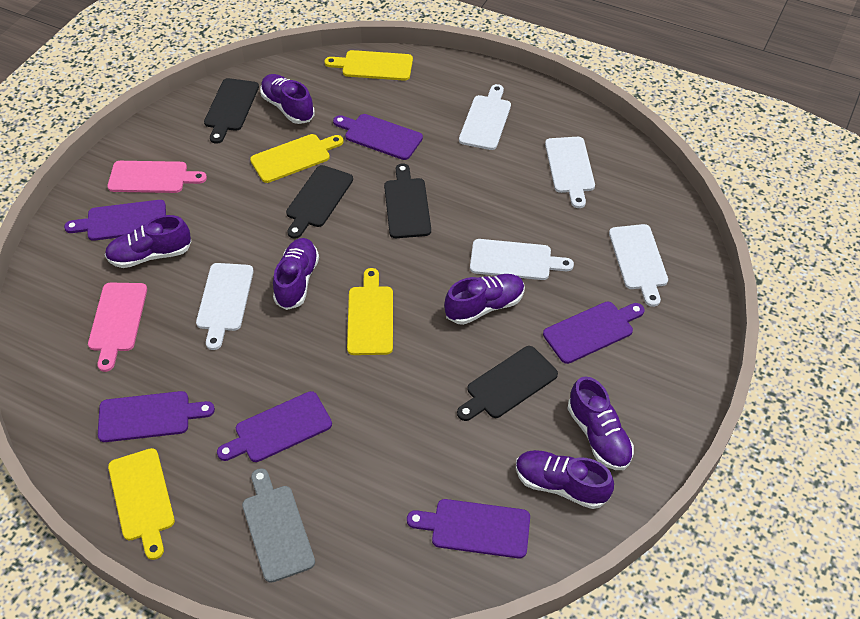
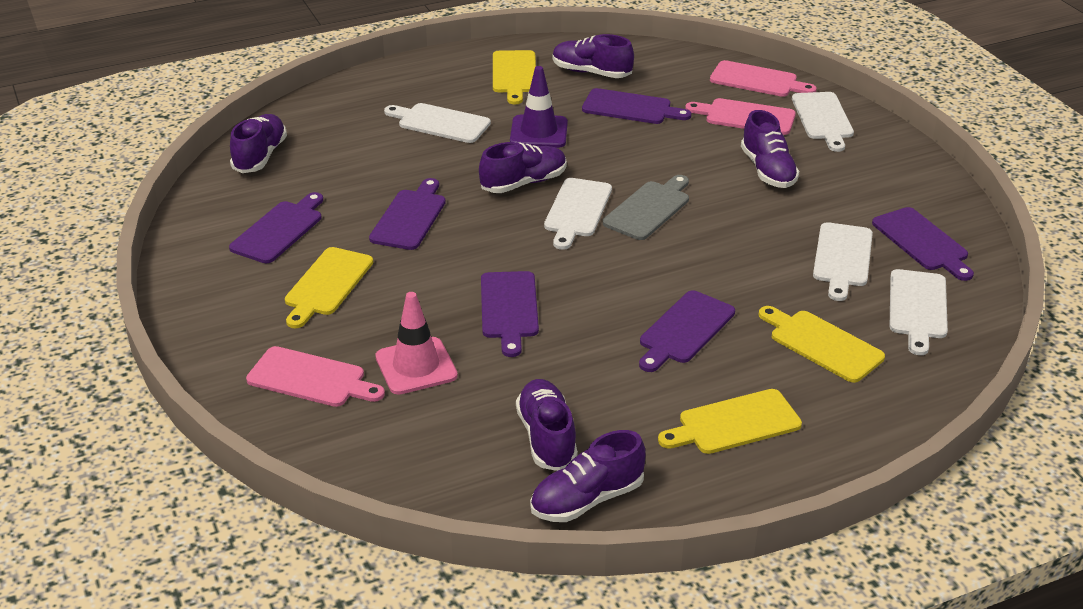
black cutting board: [204,78,259,144] [286,165,353,239] [384,163,431,238] [457,346,558,421] = 4 -> none = 0
pink cutting board: [88,283,147,372] [107,161,207,193] = 2 -> [246,346,385,407] [685,98,796,135] [710,60,817,97] = 3
pink traffic cone: none = 0 -> [375,292,458,395] = 1
purple traffic cone: none = 0 -> [510,66,568,148] = 1

